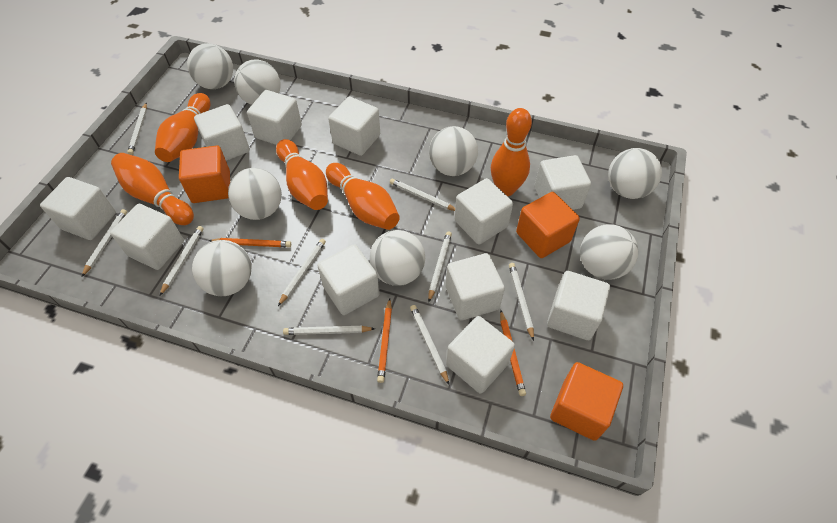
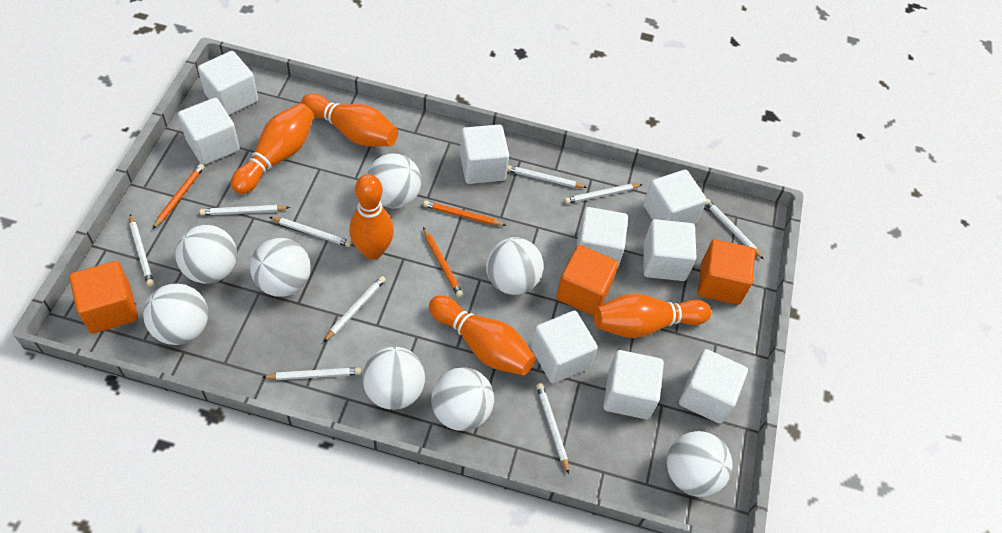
white cube: [40,177,116,240] [110,204,184,270] [194,104,250,161] [247,90,302,145] [317,244,380,315] [328,96,380,156] [446,253,505,320] [446,316,515,394] [454,178,513,245] [534,155,591,210] [547,271,610,340] = 11 -> [178,98,240,165] [198,51,258,115] [460,125,509,184] [531,311,598,383] [577,207,628,269] [603,350,664,419] [643,170,707,224] [643,219,697,281] [679,349,748,424] = 9

